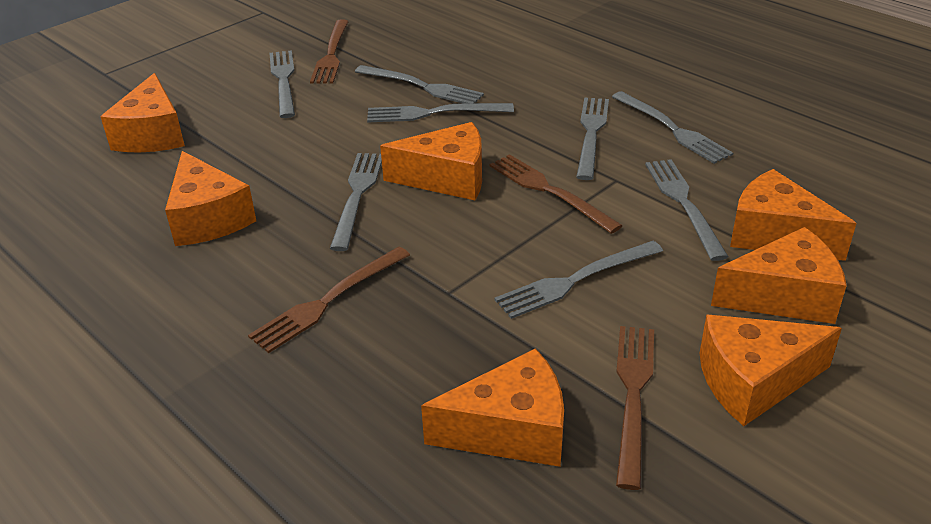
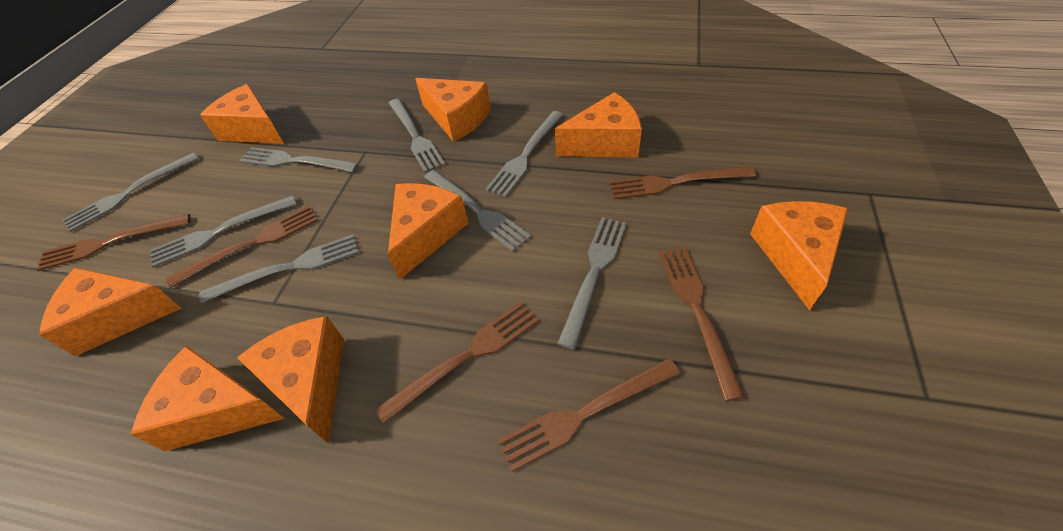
brown fork: [248,247,410,353] [310,19,349,84] [490,154,623,234] [616,326,654,490] = 4 -> [36,214,191,271] [166,206,318,288] [375,302,539,424] [497,358,680,472] [609,166,756,199] [659,248,745,401] = 6
orange cheese: [100,73,185,153] [165,151,256,246] [380,122,482,200] [421,348,564,467] [699,315,842,426] [711,227,847,324] [730,169,857,261] = 7 -> [39,268,182,356] [131,345,285,451] [200,84,284,144] [237,316,344,444] [388,183,468,280] [415,78,491,142] [555,92,642,157] [750,201,848,310] = 8

